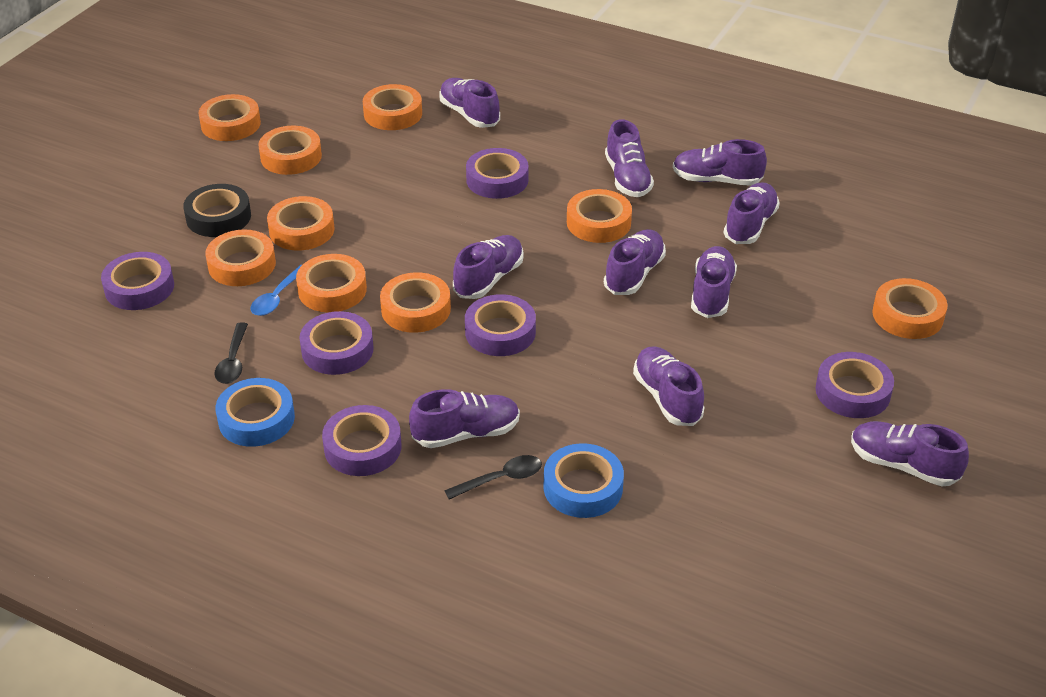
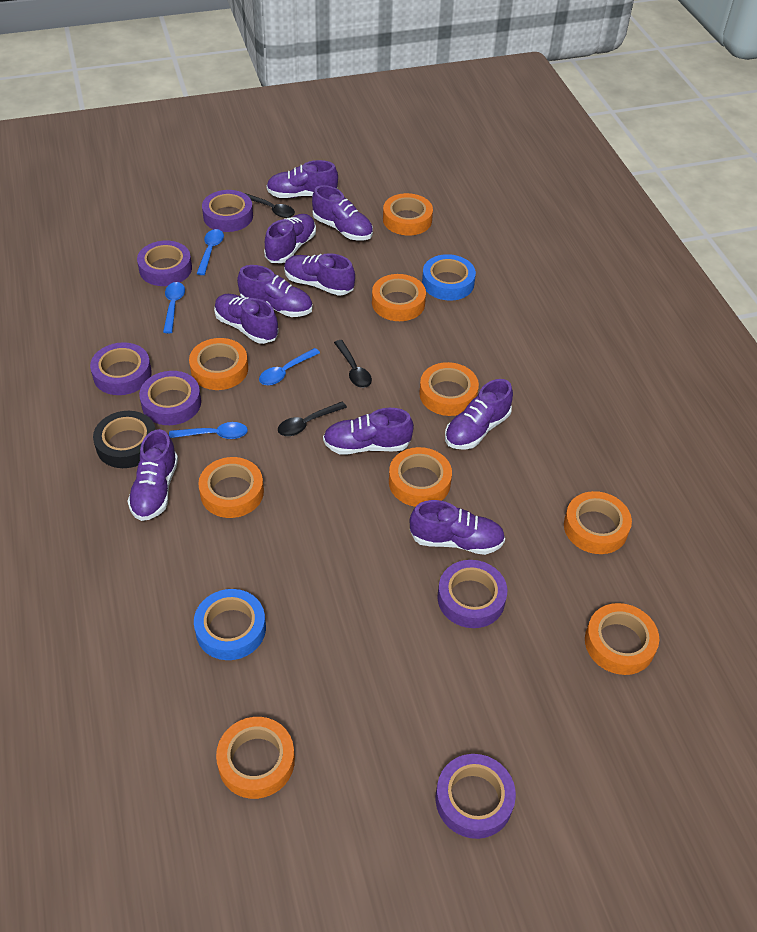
black spoon: [214,322,248,384] [444,455,542,500] = 2 -> [245,193,295,218] [278,402,347,436] [334,340,372,388] = 3
blue spoon: [251,265,302,316] = 1 -> [163,282,185,333] [169,422,248,439] [196,229,224,275] [259,348,320,385] = 4

